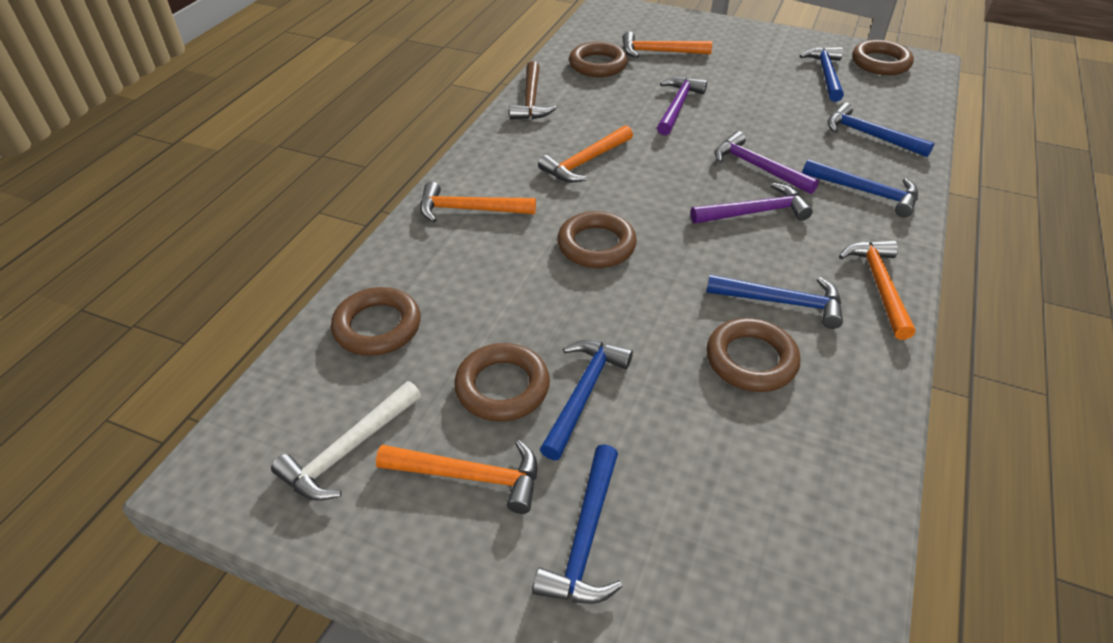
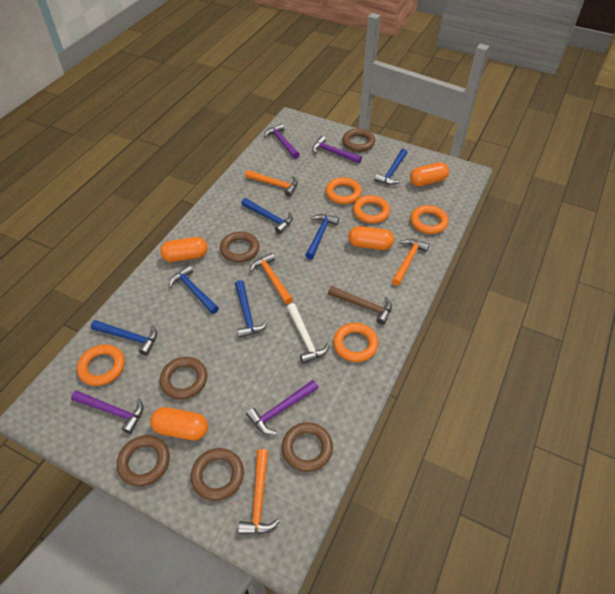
orange capsule: none = 0 -> [150,407,208,440] [160,237,207,262] [348,226,394,250] [410,162,449,187] = 4
orange hammer: [376,440,537,514] [420,181,536,222] [538,125,633,182] [622,32,712,58] [839,240,915,340] = 5 -> [238,449,280,535] [245,170,298,197] [249,253,293,304] [392,239,430,286] = 4
orange ring: none = 0 -> [77,344,125,386] [326,177,362,204] [333,323,378,362] [353,195,390,223] [410,205,449,234] = 5
purple hammer: [657,77,707,135] [691,183,813,224] [714,131,819,194] = 3 -> [71,390,143,434] [246,380,318,435] [264,124,300,159] [312,136,362,163] = 4

